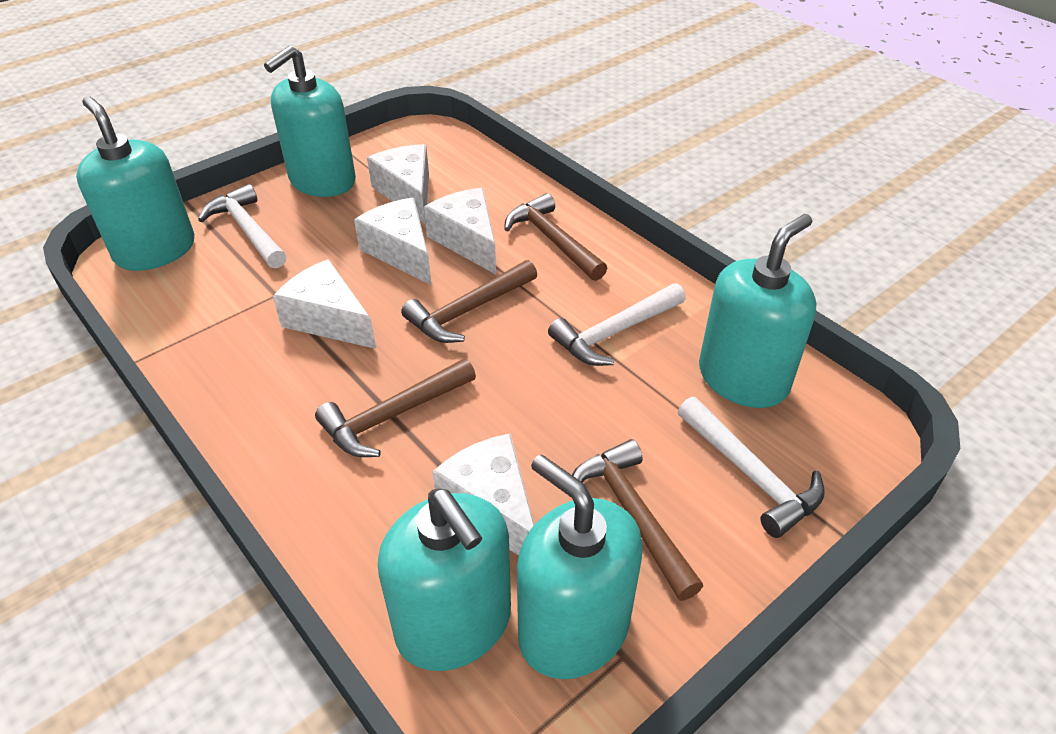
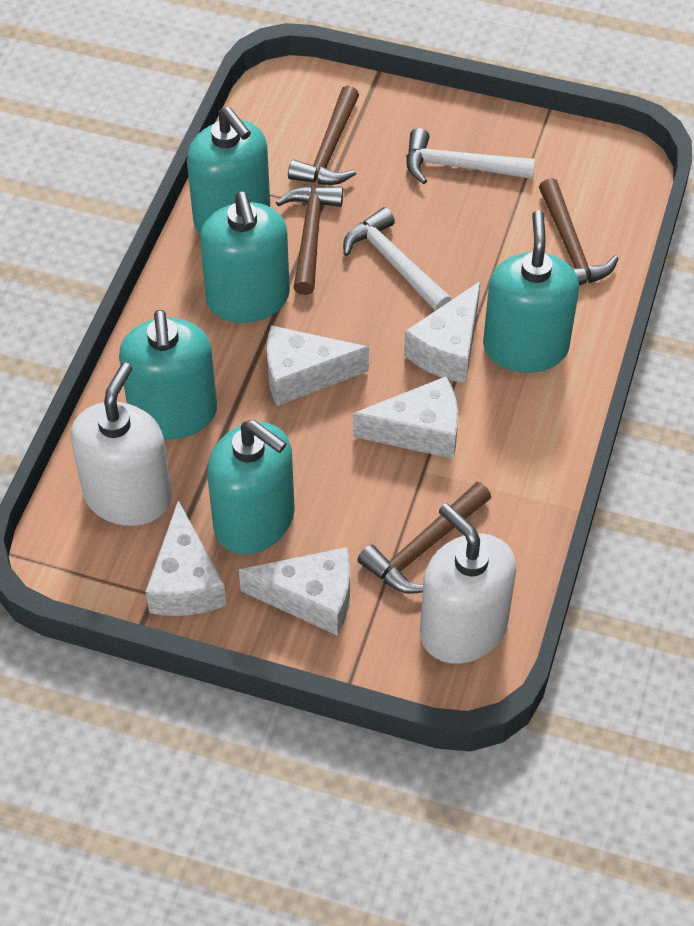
white hammer: [198,184,286,268] [548,283,686,366] [678,397,825,538] = 3 -> [343,207,452,311] [406,128,535,184] = 2
white soap dispenser: none = 0 -> [71,363,172,526] [420,503,516,664] = 2

